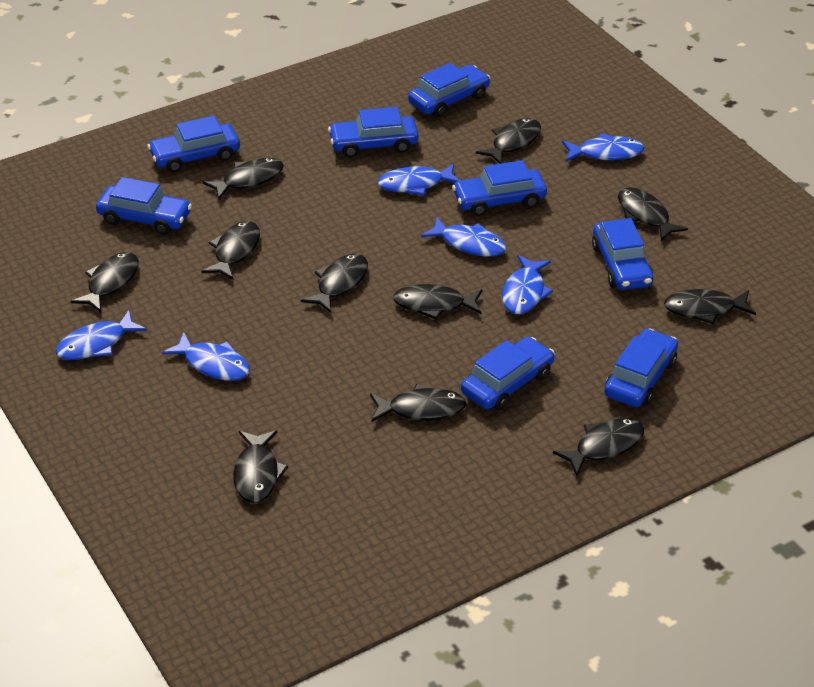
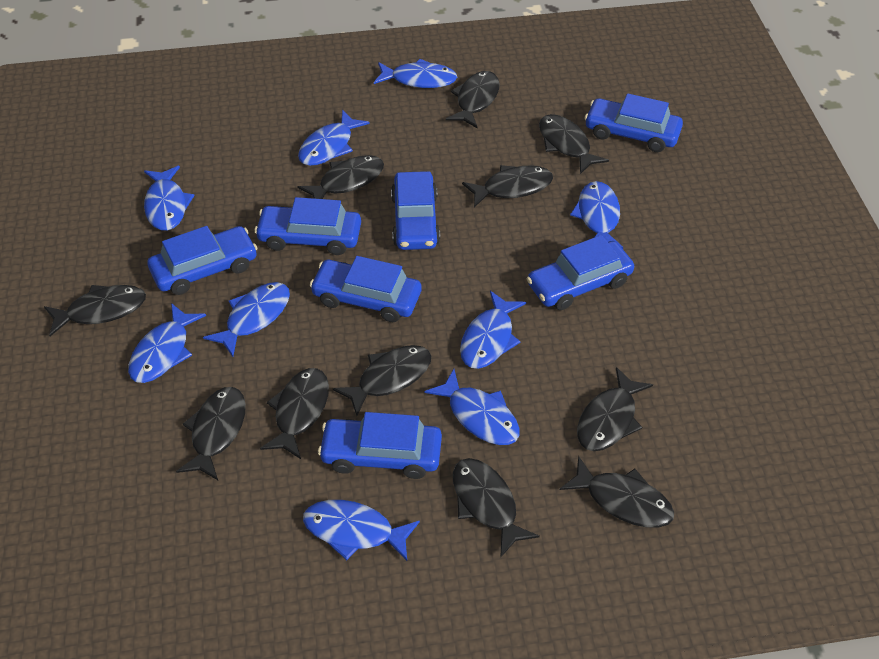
blue car: [96,177,192,235] [147,116,240,172] [328,107,419,157] [408,63,490,117] [452,160,547,216] [461,337,555,410] [592,218,654,290] [604,328,678,407] = 8 -> [147,226,258,295] [254,197,361,255] [310,256,421,322] [318,412,442,479] [391,171,440,250] [527,235,634,310] [584,93,683,152] = 7
blue fish: [56,310,147,360] [162,332,250,381] [378,163,460,196] [421,216,507,257] [502,255,553,314] [562,133,644,161] = 6 -> [128,303,206,383] [144,166,194,231] [203,282,290,357] [298,110,370,166] [303,500,420,561] [374,59,457,88] [425,369,520,445] [460,291,526,369] [570,181,623,249] = 9

